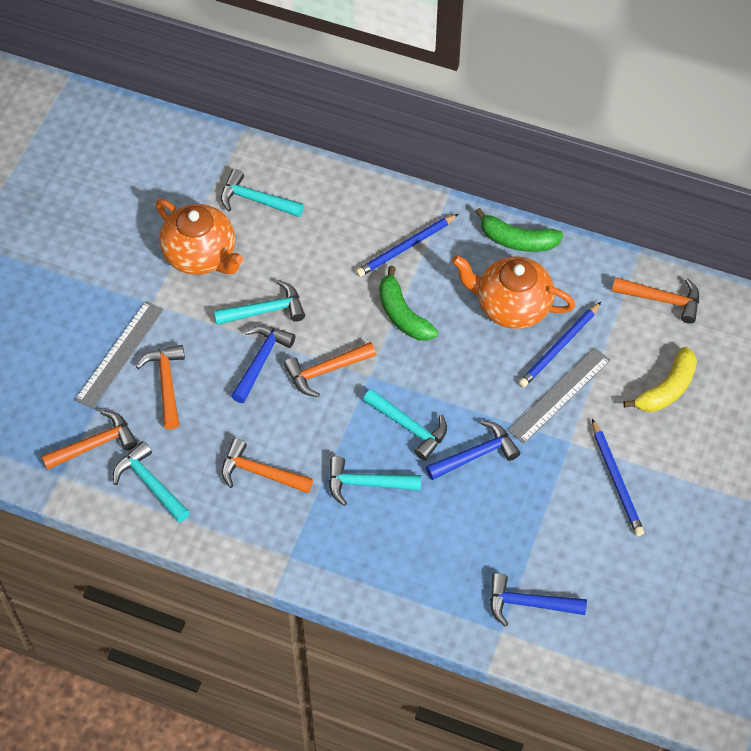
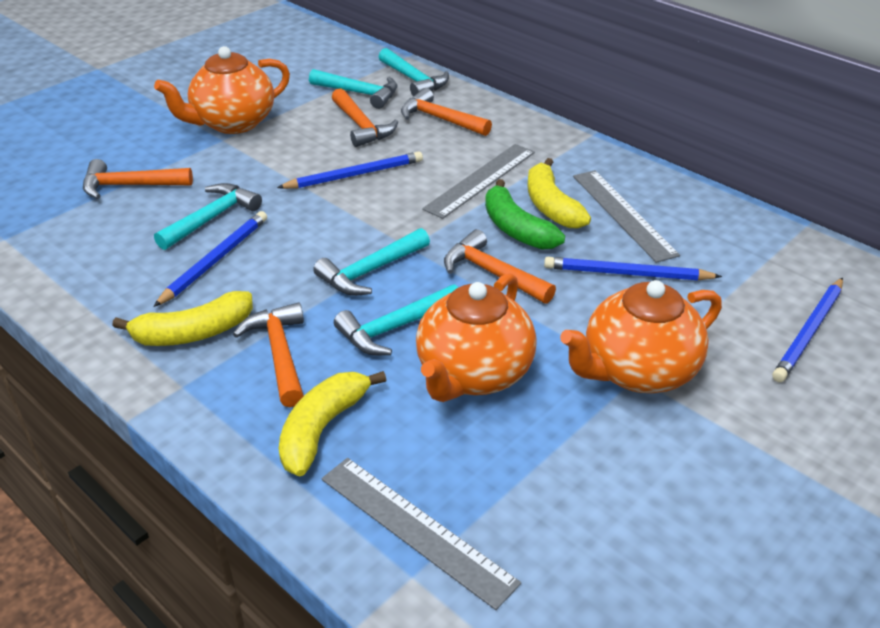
blue hammer: [231,325,295,403] [426,420,520,480] [490,573,587,627] = 3 -> none = 0
blue pencil: [356,214,458,277] [518,302,601,388] [592,419,644,536] = 3 -> [153,211,267,307] [277,151,423,189] [544,257,722,281] [772,278,843,382] = 4
green banana: [379,266,438,341] [475,208,563,252] = 2 -> [485,179,565,250] = 1
grey ruler: [75,301,164,409] [508,347,611,444] = 2 -> [322,458,521,610] [422,144,535,219] [573,170,680,263] = 3
orange teapot: [156,199,244,275] [452,255,575,329] = 2 -> [154,46,290,134] [416,273,537,402] [560,280,722,393] = 3
yellow banana: [624,347,697,412] = 1 -> [112,291,253,346] [278,371,386,476] [527,158,591,229] = 3

